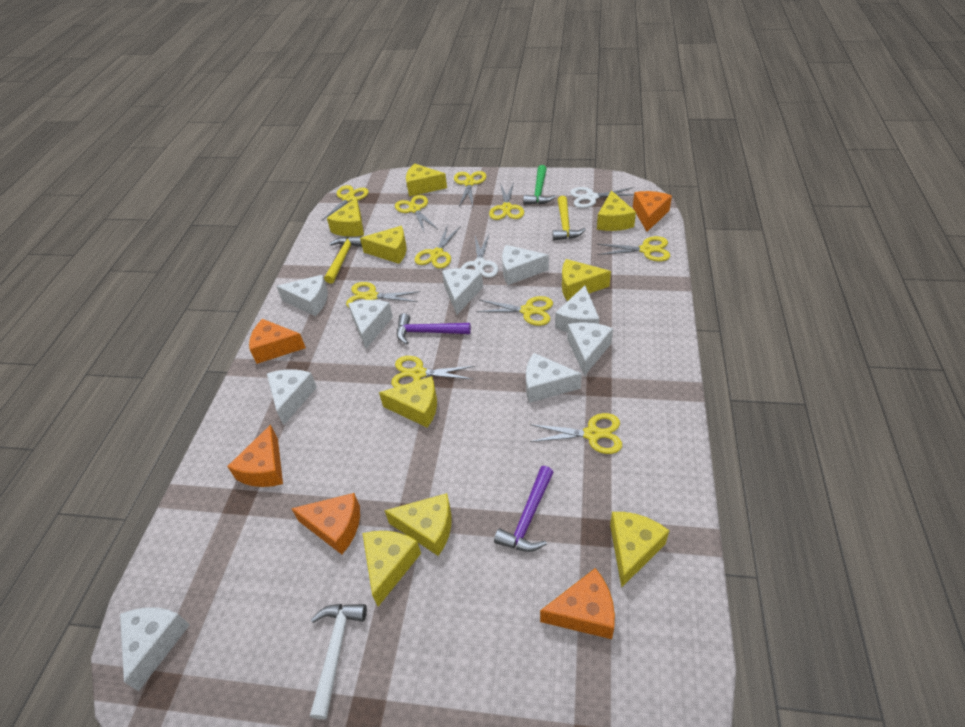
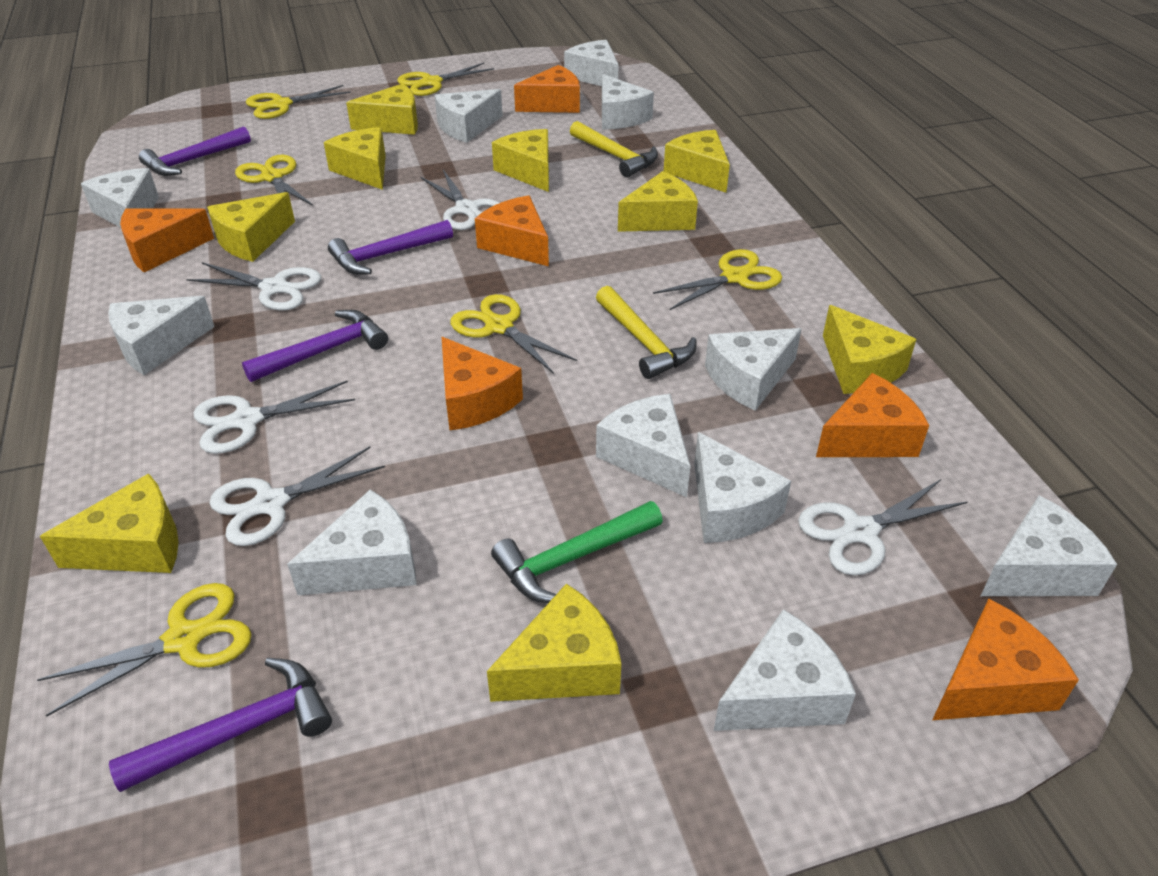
orange cheese: [227,425,283,487] [249,319,306,364] [291,493,360,554] [540,568,615,639] [633,191,672,232] = 5 -> [120,208,214,272] [441,337,523,430] [475,196,549,266] [514,65,580,113] [816,373,929,457] [932,599,1079,720] = 6
purple hammer: [397,313,471,344] [494,466,554,552] = 2 -> [109,658,332,792] [139,126,251,176] [242,310,388,382] [328,220,453,275] = 4
white cheese: [120,607,190,691] [267,369,317,426] [276,275,328,316] [348,300,393,349] [442,268,483,315] [502,245,549,285] [526,353,582,403] [555,286,599,332] [567,322,613,376] = 9 -> [81,168,159,228] [108,296,214,375] [287,490,417,595] [435,89,503,143] [564,40,619,86] [596,394,690,497] [602,74,654,129] [694,432,791,543] [705,328,802,411] [714,609,856,731] [981,495,1117,596] = 11
white hammer: [310,604,367,720] = 1 -> none = 0
white scissors: [461,234,498,278] [570,187,634,208] = 2 -> [186,262,321,311] [193,381,355,454] [209,447,385,546] [421,170,500,230] [798,479,967,575] = 5
yellow scissors: [321,185,369,221] [346,282,421,307] [391,356,475,387] [395,195,437,231] [414,225,461,269] [454,171,486,207] [476,296,553,326] [489,182,524,220] [530,413,622,454] [597,236,670,261] = 10 -> [37,583,252,716] [235,155,313,206] [246,85,350,119] [397,63,494,96] [451,294,577,374] [653,249,782,310] = 6

